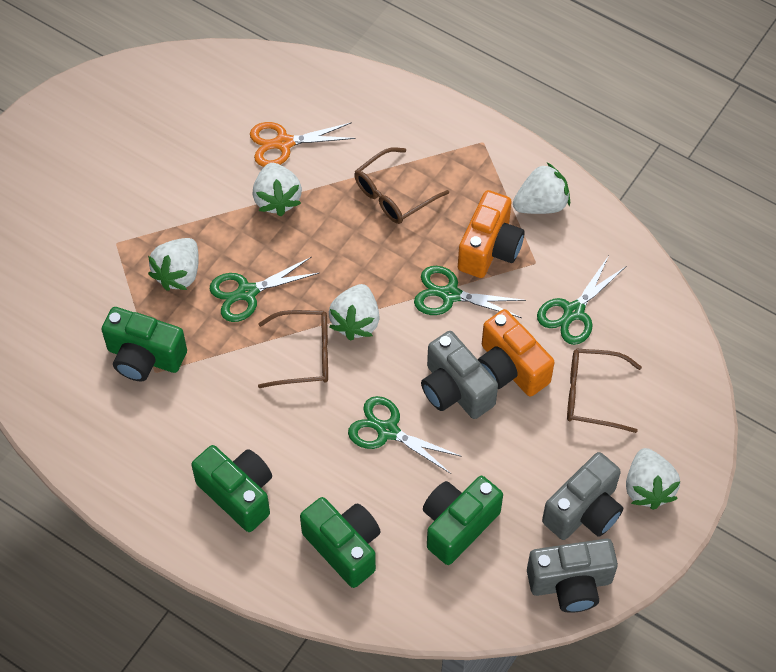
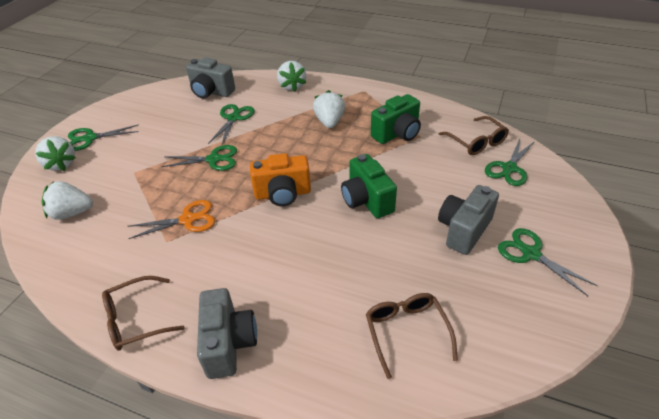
green camera: [101,307,187,381] [191,445,272,532] [300,497,381,588] [423,476,503,565] = 4 -> [341,154,397,218] [371,94,421,144] = 2
green scissors: [210,257,319,322] [348,396,462,474] [414,266,526,318] [537,257,625,345] = 4 -> [68,124,139,151] [161,145,237,171] [208,104,255,146] [485,139,535,186] [498,228,598,296] = 5
orange camera: [458,190,525,278] [478,309,555,397] = 2 -> [250,153,311,206] = 1
white strawberry: [148,238,199,291] [253,163,302,216] [329,284,379,341] [513,163,570,214] [626,448,680,510] = 5 -> [35,136,76,171] [42,181,93,220] [277,61,306,92] [313,90,345,128] = 4

